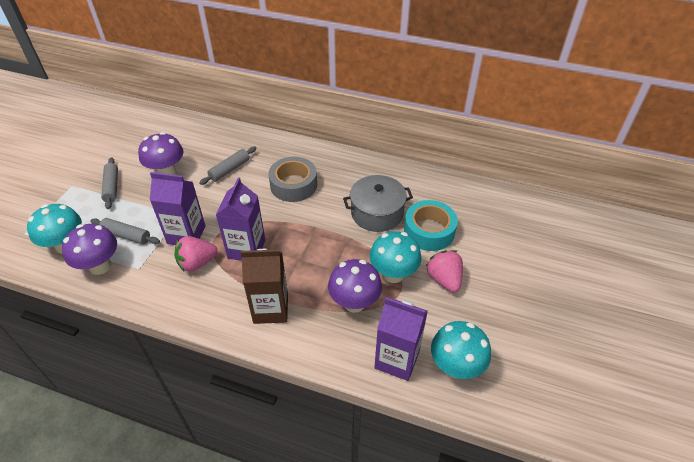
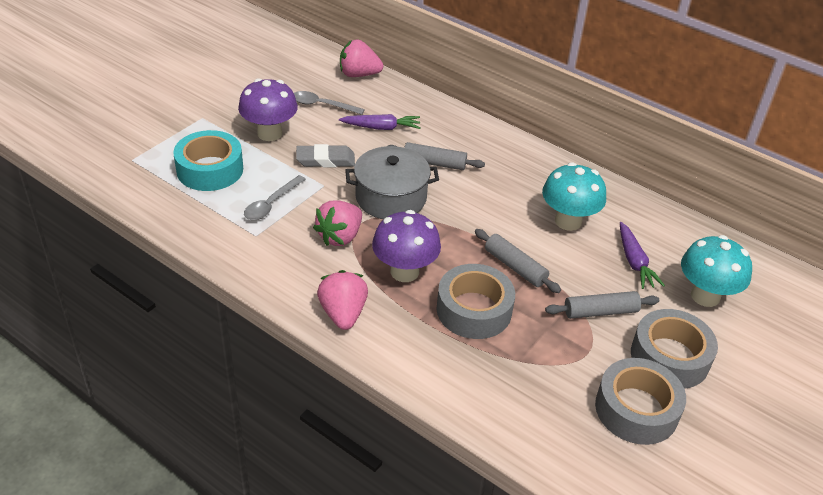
brown carton: [241,249,288,324] = 1 -> none = 0
grey eraser: none = 0 -> [296,144,355,167] = 1
grey spoon: none = 0 -> [244,175,306,220] [294,91,365,115] = 2
grey tape: [268,157,317,202] = 1 -> [436,264,515,339] [595,358,686,445] [631,309,718,389] = 3
pink strawberry: [174,236,218,272] [426,250,463,292] = 2 -> [313,200,362,246] [317,270,368,330] [340,40,383,77] = 3
purple carrot: none = 0 -> [339,114,421,130] [620,222,665,289] = 2
purple carton: [150,172,206,245] [216,178,265,261] [374,297,428,381] = 3 -> none = 0
purple mushroom: [62,224,117,275] [138,132,184,175] [328,259,382,313] = 3 -> [238,78,298,141] [372,210,441,282] = 2
turquoise mushroom: [27,204,82,254] [369,231,421,283] [431,321,491,379] = 3 -> [542,162,606,231] [681,235,752,307] = 2

